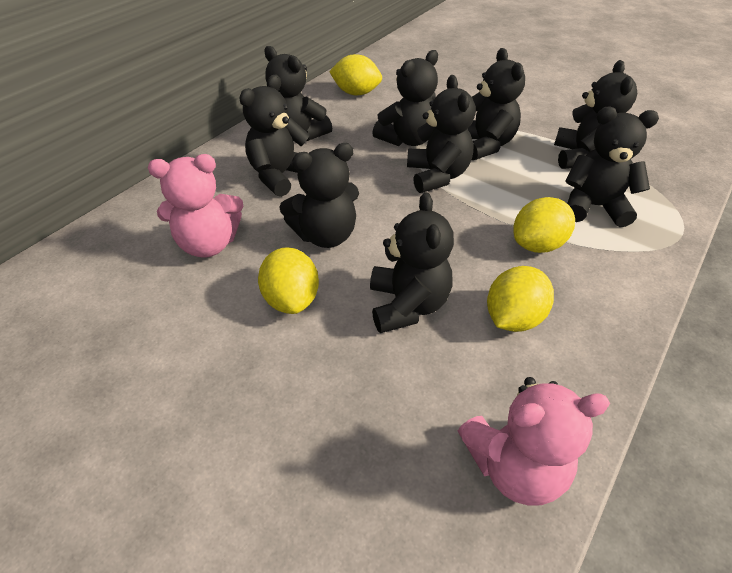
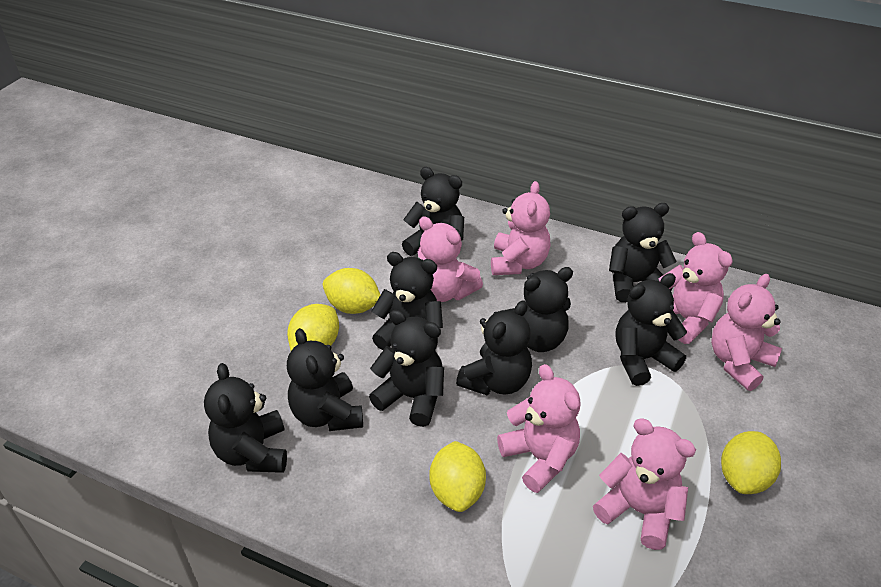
pink teddy bear: [148,154,243,258] [458,377,610,506] = 2 -> [418,217,483,302] [491,181,550,275] [497,364,581,493] [593,418,696,550] [659,232,733,344] [711,274,782,391] = 6

